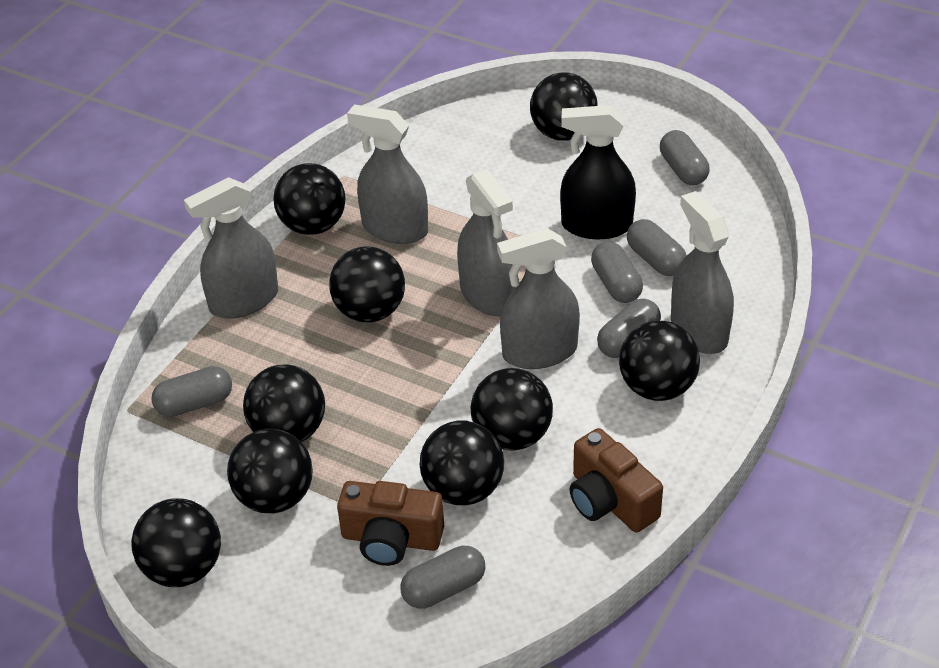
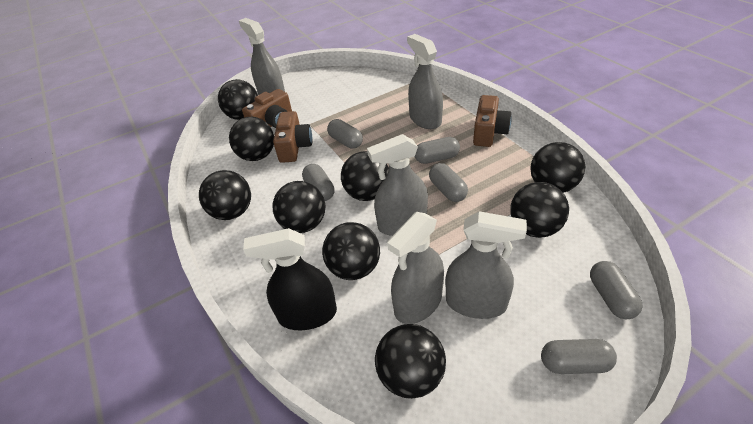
brown camera: [337,481,444,566] [569,428,663,532] = 2 -> [242,89,292,128] [273,111,312,163] [473,95,512,147] = 3

